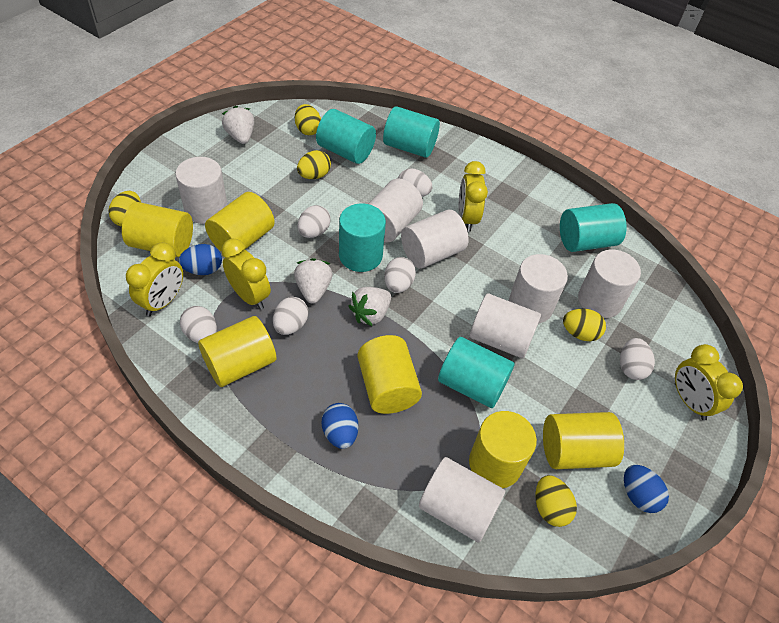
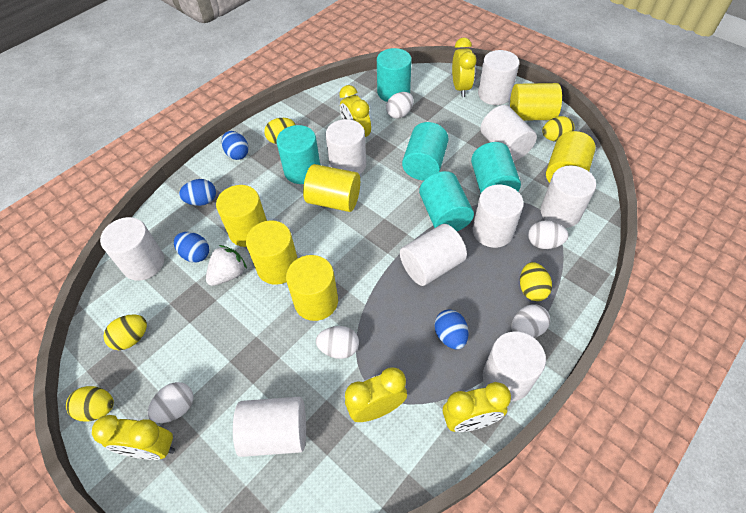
blue egg: [179,244,222,275] [322,403,358,449] [624,465,669,513] = 3 -> [174,232,209,263] [179,179,216,206] [222,131,249,160] [434,310,469,349] = 4
white cylinder: [175,157,228,224] [368,179,423,243] [401,210,469,269] [419,457,505,542] [470,293,541,358] [509,254,568,323] [578,250,641,318] = 7 -> [100,217,164,281] [233,397,306,457] [326,119,366,175] [400,224,467,286] [472,185,524,248] [478,50,520,105] [480,105,537,161] [483,331,546,401] [541,165,596,228] = 9
white egg: [180,306,217,343] [273,297,308,335] [298,205,331,238] [384,257,416,293] [398,168,432,197] [620,338,655,380] = 6 -> [148,382,194,423] [316,326,359,359] [386,92,413,119] [511,304,550,338] [528,221,569,249] = 5
white strawberry: [222,106,254,144] [294,258,333,304] [349,287,391,327] = 3 -> [206,245,247,286] = 1
yellow clock: [126,242,183,316] [221,239,271,310] [459,161,488,232] [675,344,743,421] = 4 -> [92,415,175,460] [339,85,371,137] [345,367,407,422] [443,382,511,432] [452,37,477,97] = 5

